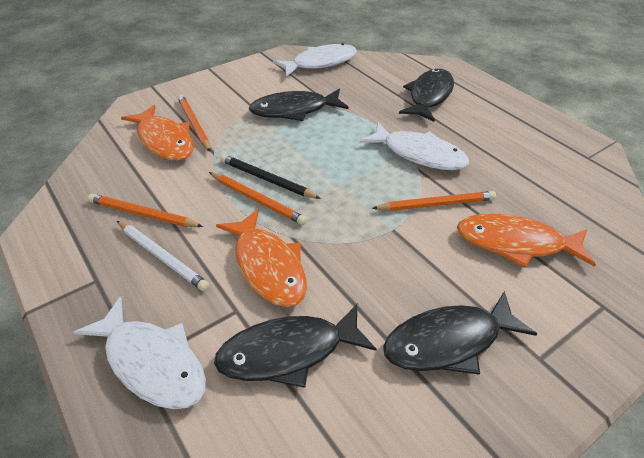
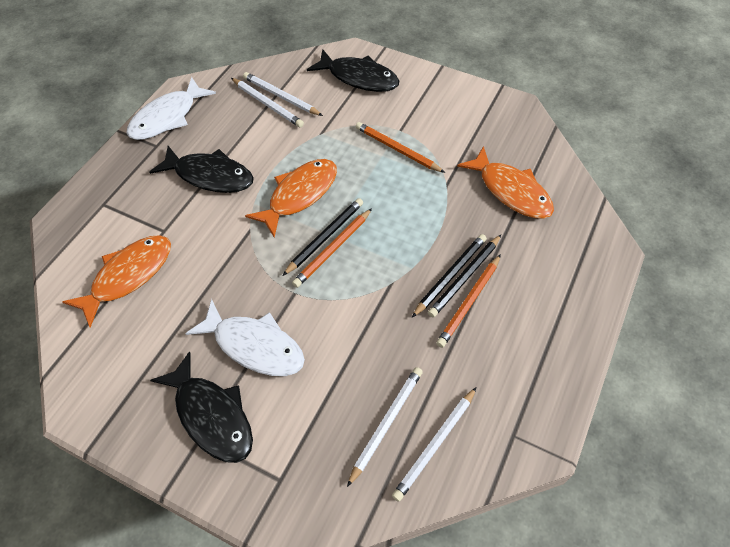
black fish: [214,304,377,388] [249,89,349,121] [383,291,537,375] [399,69,454,122] = 4 -> [150,146,254,193] [150,351,253,463] [307,49,399,92] = 3
black pencil: [220,154,321,199] = 1 -> [282,198,363,276] [412,234,487,318] [428,235,501,318] = 3
orange pencil: [88,194,203,227] [178,94,210,152] [209,172,307,225] [372,191,496,211] = 4 -> [292,208,372,288] [356,122,445,173] [436,254,501,348] = 3
white fish: [73,296,206,409] [273,43,357,77] [360,122,469,170] = 3 -> [127,77,216,140] [185,299,305,376] = 2
white pencil: [117,221,209,291] = 1 -> [231,78,304,128] [243,72,323,116] [347,367,423,487] [392,387,477,502] = 4

